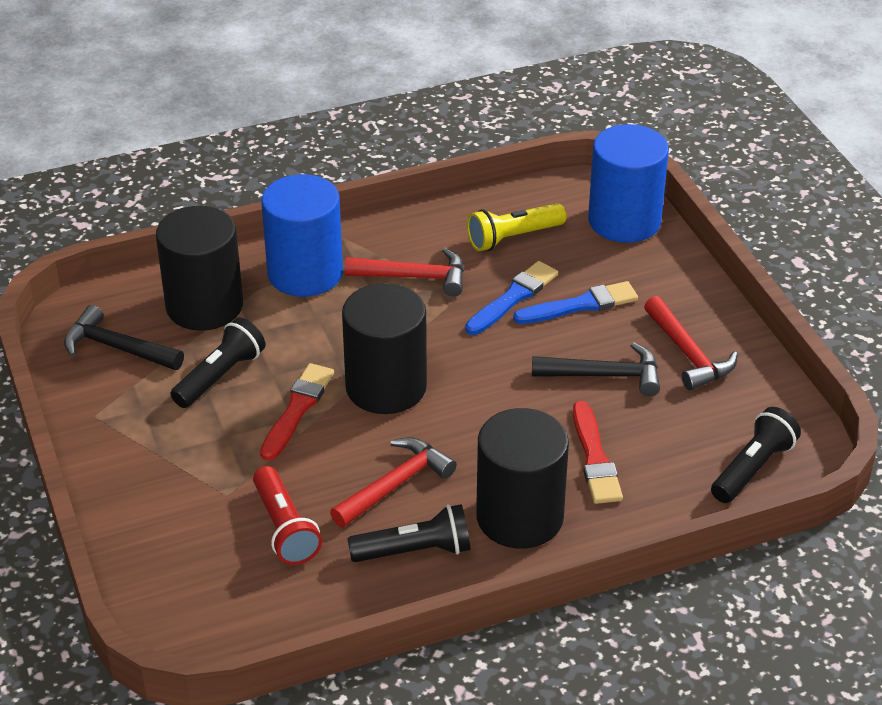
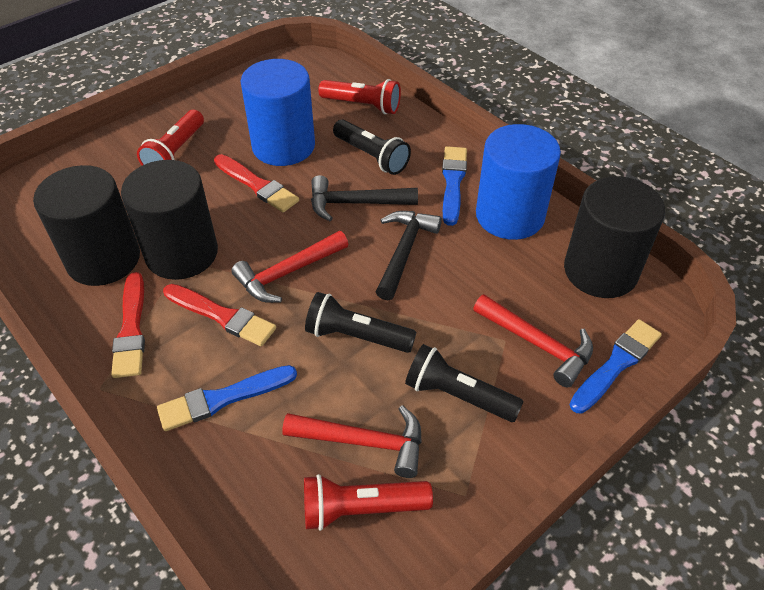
blue brush: [465,261,558,335] [513,281,638,324] = 2 -> [157,365,297,431] [442,146,467,226] [569,319,662,414] = 3
red brush: [260,363,334,461] [573,401,623,504] = 2 -> [111,272,145,378] [163,284,276,346] [214,154,299,212] = 3
red flashlight: [253,466,322,565] = 1 -> [137,110,204,165] [304,474,433,531] [318,79,401,114] = 3
yellow flashlight: [467,203,567,251] = 1 -> none = 0

